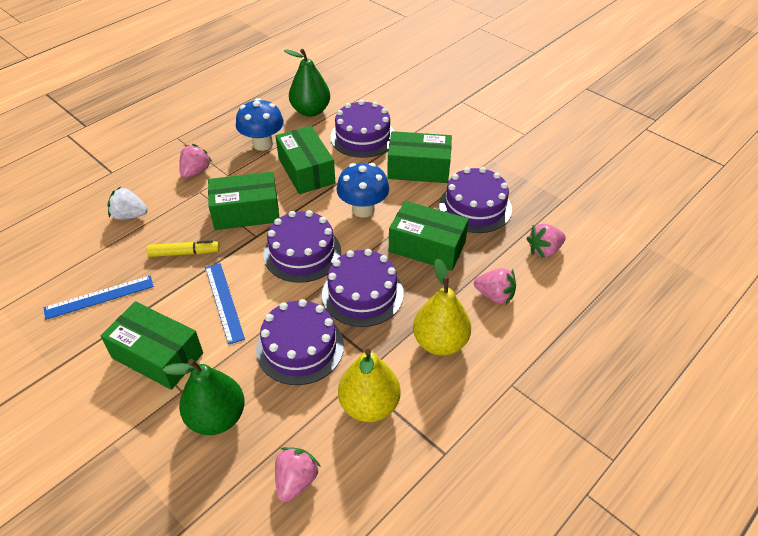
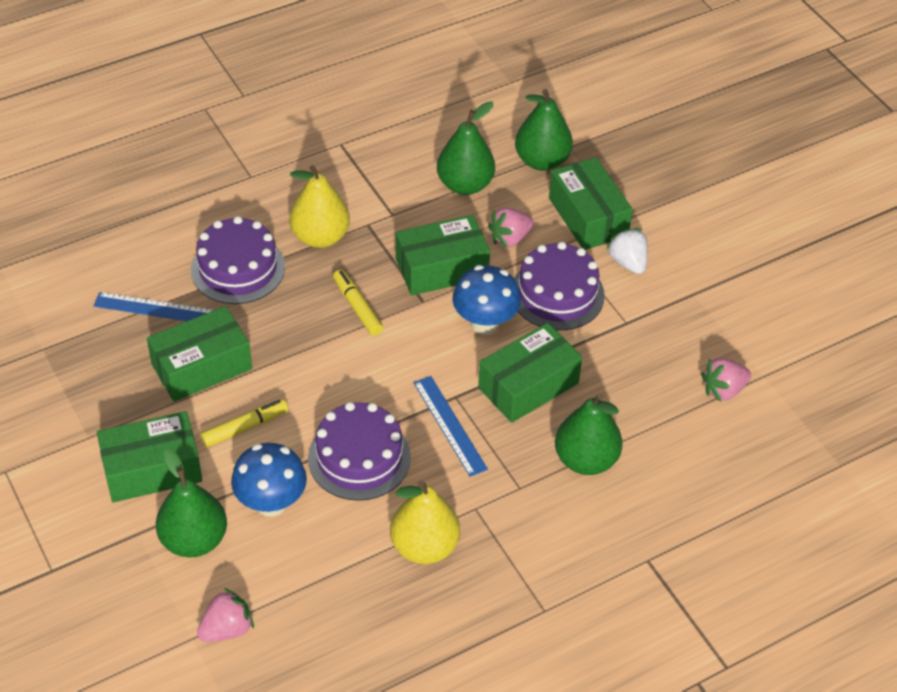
green pear: [163,359,245,435] [284,49,330,117] = 2 -> [156,448,227,557] [437,101,495,195] [515,89,573,171] [555,393,622,475] = 4
pink strawberry: [179,144,212,179] [275,447,321,502] [474,268,516,304] [526,224,566,258] = 4 -> [197,588,254,642] [488,207,534,248] [701,358,751,402] = 3
purple cake: [256,299,344,385] [264,210,341,283] [322,249,404,327] [330,100,394,158] [439,167,512,233] = 5 -> [191,216,285,304] [308,402,411,501] [514,242,605,330] = 3
yellow marker: [147,240,220,257] = 1 -> [201,399,288,447] [333,269,383,336] = 2

